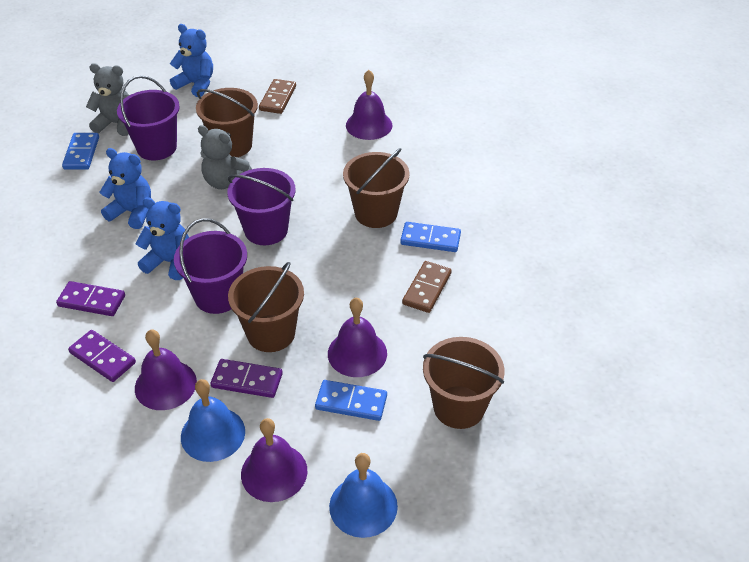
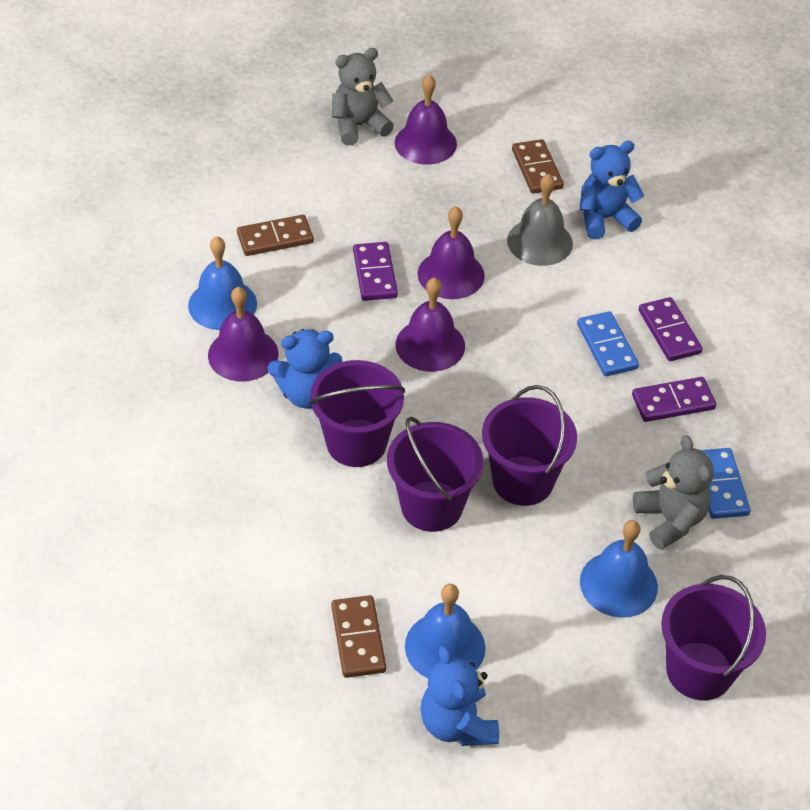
blue bell: [181,379,245,462] [329,453,398,538] = 2 -> [188,236,257,330] [405,584,485,678] [580,520,658,618] = 3
blue domino: [62,133,99,170] [315,380,387,421] [400,222,461,252] = 3 -> [577,311,639,376] [701,448,751,519] = 2
brown bucket: [196,88,258,157] [228,262,304,352] [343,148,410,228] [423,337,504,429] = 4 -> none = 0
brown domino: [259,79,296,114] [402,261,452,313] = 2 -> [237,215,314,256] [331,595,386,678] [512,139,564,194] = 3
grey bell: none = 0 -> [507,174,573,266] = 1
purple bucket: [117,75,180,160] [174,218,247,314] [227,168,296,245] = 3 -> [309,360,405,467] [387,417,483,532] [482,385,577,506] [661,575,766,700] = 4

